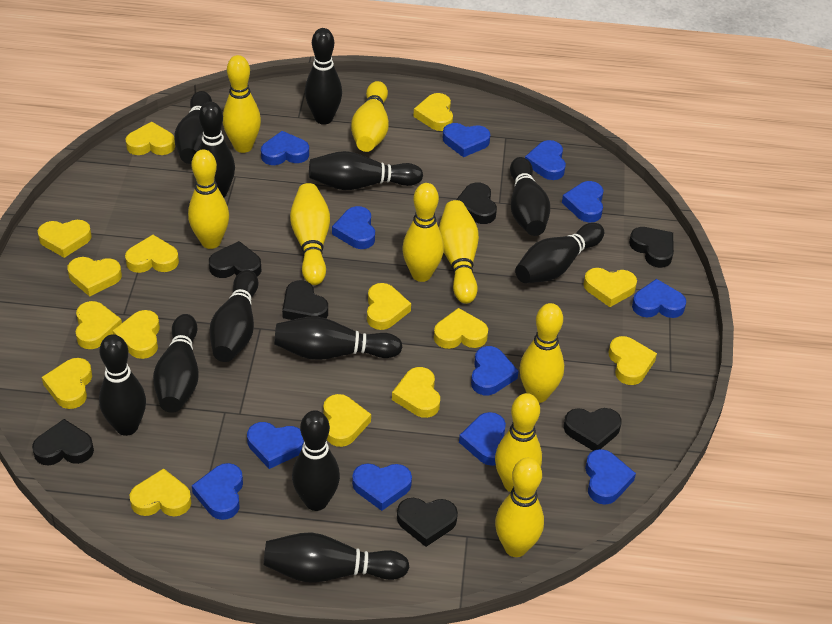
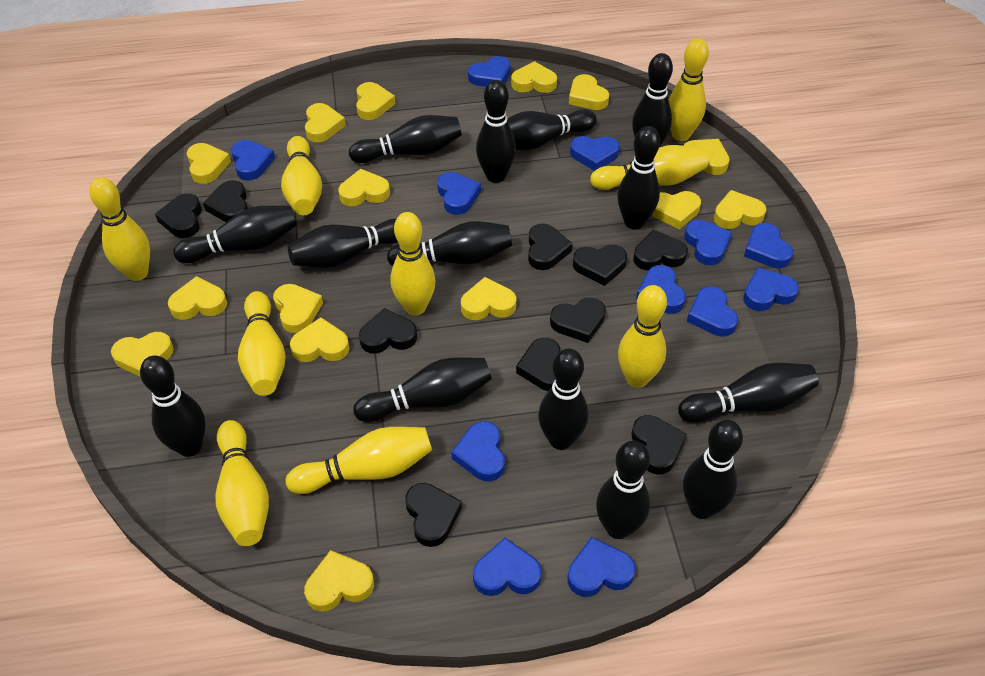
black bowling pin: [99,334,146,436] [153,314,199,413] [174,91,212,164] [198,101,235,198] [210,270,258,362] [264,532,409,582] [274,316,403,360] [292,410,340,511] [305,28,342,125] [309,151,423,190] [510,157,550,236] [515,223,604,283] = 12 -> [140,355,206,457] [173,206,297,263] [288,219,398,268] [349,115,462,163] [353,357,491,422] [387,221,512,266] [476,80,516,183] [507,109,597,150] [538,348,588,450] [596,441,650,539] [617,126,660,230] [632,53,673,147] [678,363,818,423] [683,420,743,519] = 14
black heart: [32,419,94,466] [209,241,261,278] [282,280,328,320] [397,498,458,547] [456,182,497,224] [564,408,622,451] [629,227,674,268] = 7 -> [155,194,202,238] [203,180,248,222] [359,308,417,354] [405,483,462,547] [516,338,560,391] [528,223,573,270] [550,298,606,343] [573,245,627,286] [631,415,687,475] [633,229,688,270] = 10

